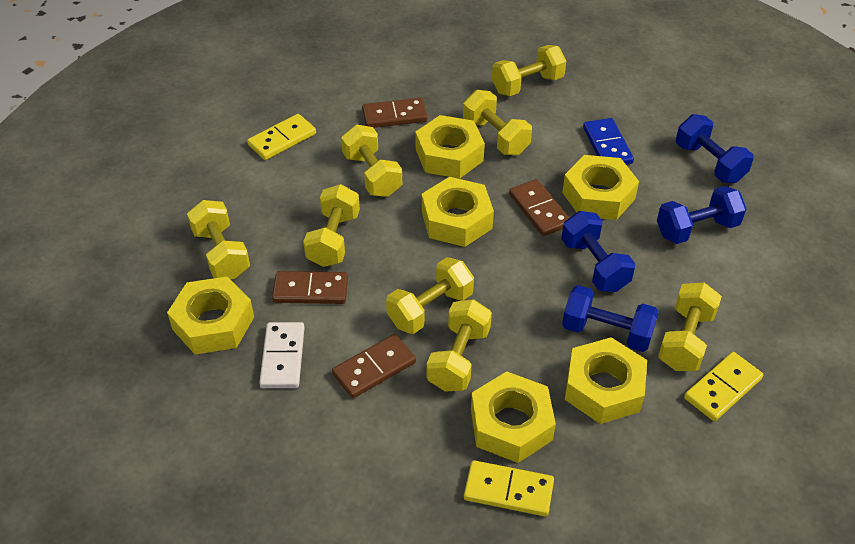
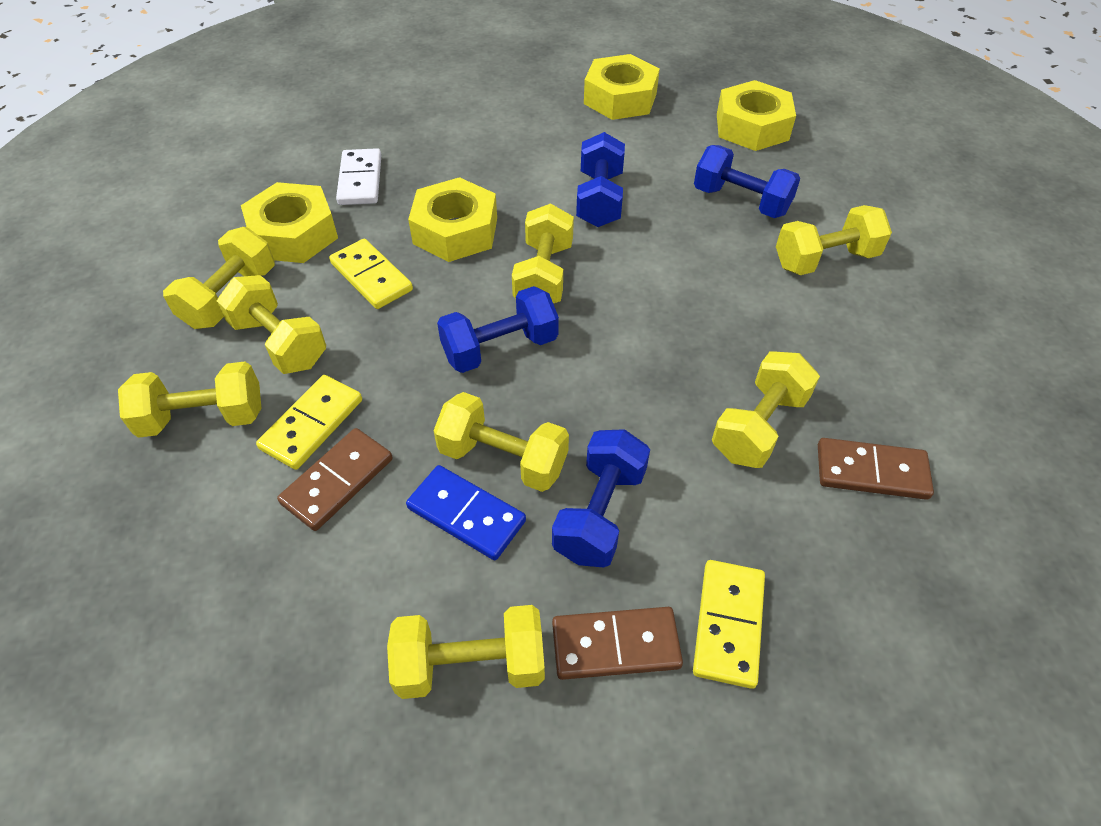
brown domino: [272,271,348,304] [332,334,416,398] [362,98,427,128] [509,179,569,236] = 4 -> [277,428,393,531] [552,607,683,680] [818,438,934,500] = 3
yellow nut: [167,276,254,355] [415,115,485,179] [422,177,494,247] [471,371,556,463] [562,155,639,220] [565,337,647,424] = 6 -> [241,182,338,263] [408,177,497,262] [584,54,660,120] [717,80,796,151] = 4

